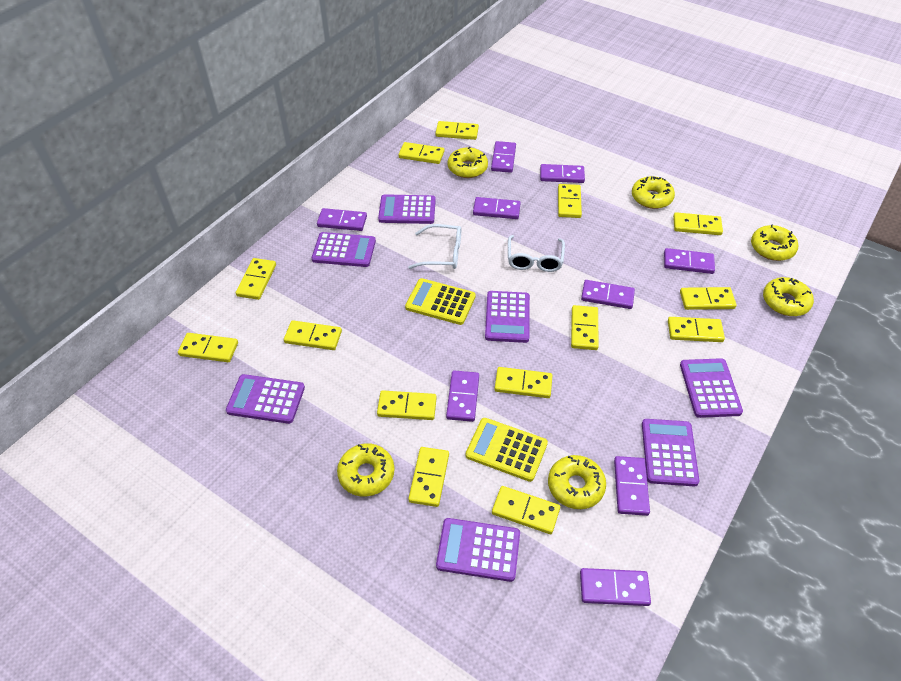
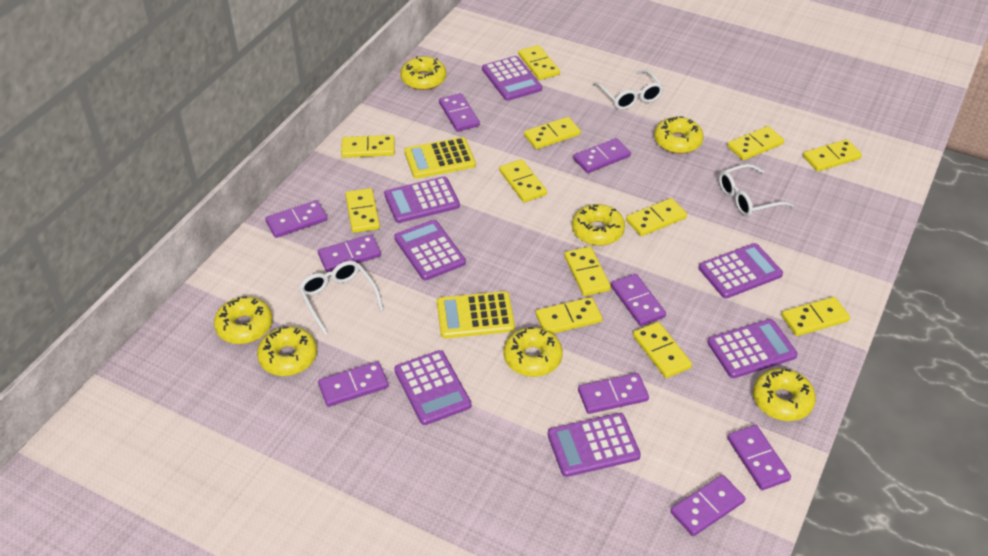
white glasses: [408,224,461,269] [508,235,565,272] = 2 -> [298,261,384,334] [593,70,664,110] [719,164,794,216] = 3
yellow domino: [178,333,238,362] [236,258,276,300] [284,320,342,350] [377,390,437,420] [399,142,444,164] [408,447,449,507] [435,121,479,140] [492,486,560,534] [494,367,553,398] [558,184,582,218] [571,305,599,350] [668,317,725,342] [673,212,723,235] [680,287,736,310] = 14 -> [341,135,395,158] [345,188,380,233] [499,159,547,202] [518,45,560,80] [524,117,581,149] [536,297,602,334] [564,246,611,296] [626,198,687,236] [633,322,692,378] [727,126,784,160] [782,297,850,336] [803,139,862,172] = 12
yellow donut: [337,443,395,497] [448,146,488,178] [548,455,606,509] [632,176,675,209] [751,224,798,261] [763,277,814,316] = 6 -> [214,296,272,344] [257,326,317,376] [400,56,446,90] [504,327,563,377] [572,204,625,246] [654,116,704,154] [753,368,816,421] = 7

